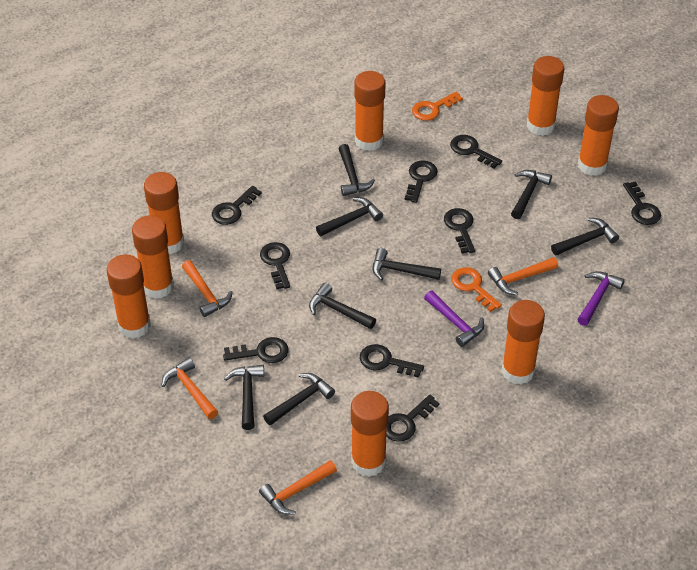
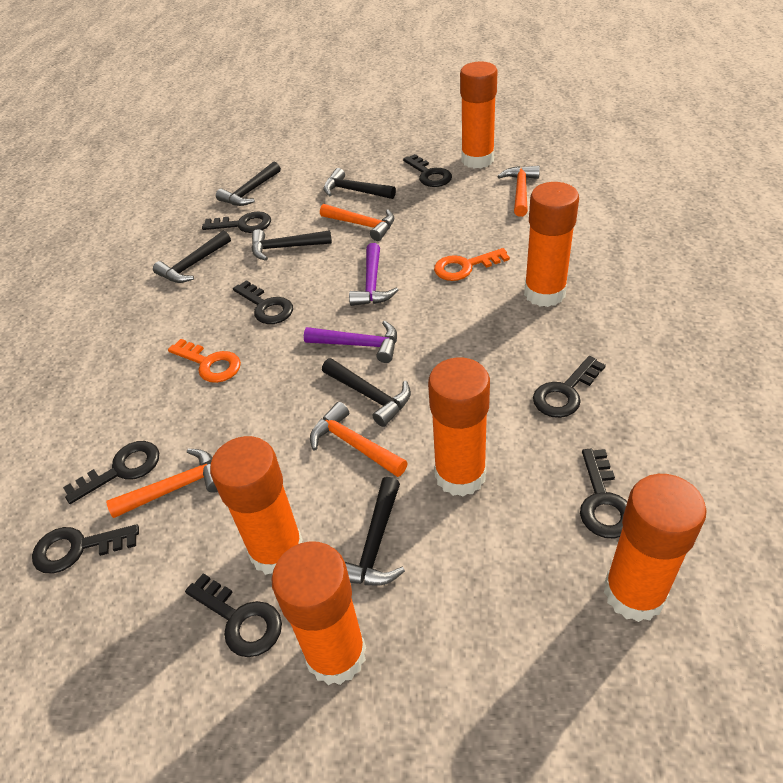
black hammer: [224,365,264,430] [263,373,335,426] [309,283,376,329] [316,197,383,236] [338,144,375,196] [373,248,441,281] [511,170,552,219] [551,218,619,255] = 8 -> [153,230,231,283] [216,162,281,206] [251,229,332,261] [322,358,411,427] [323,168,396,199] [345,477,405,585] = 6
black key: [212,186,262,225] [223,337,288,363] [260,242,290,289] [360,344,424,378] [386,394,440,442] [405,160,438,203] [444,208,475,253] [450,135,502,168] [623,181,661,225] = 9 -> [32,524,139,574] [63,441,159,504] [185,573,282,657] [202,211,271,233] [233,280,293,324] [403,154,452,187] [533,356,606,418] [580,449,627,539] = 8
orange glue stick: [107,254,151,339] [132,215,174,299] [144,172,184,254] [351,391,389,477] [354,71,386,151] [502,300,545,385] [527,56,564,136] [578,95,619,176] = 8 -> [210,436,303,575] [271,541,366,685] [428,357,490,497] [460,62,498,169] [524,182,579,307] [604,474,707,622] = 6

